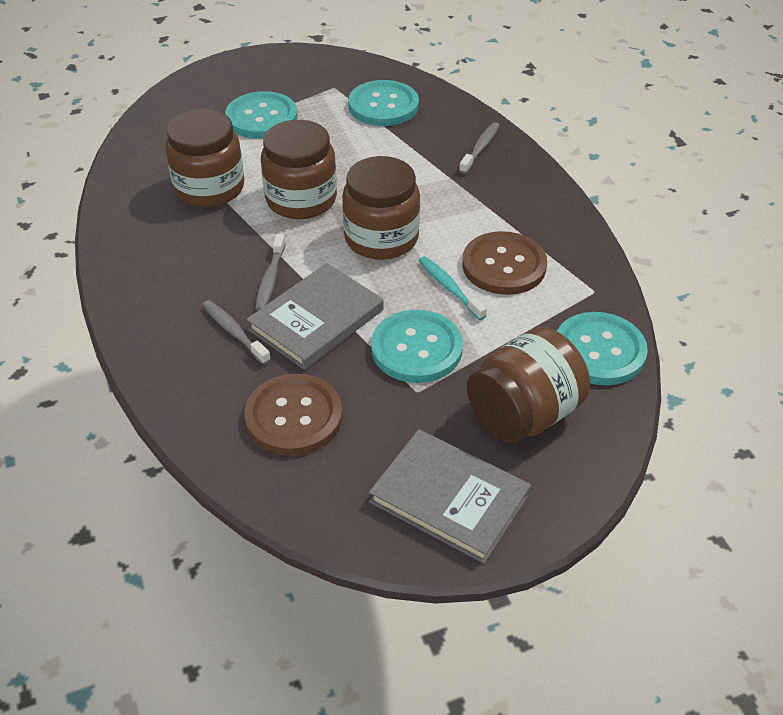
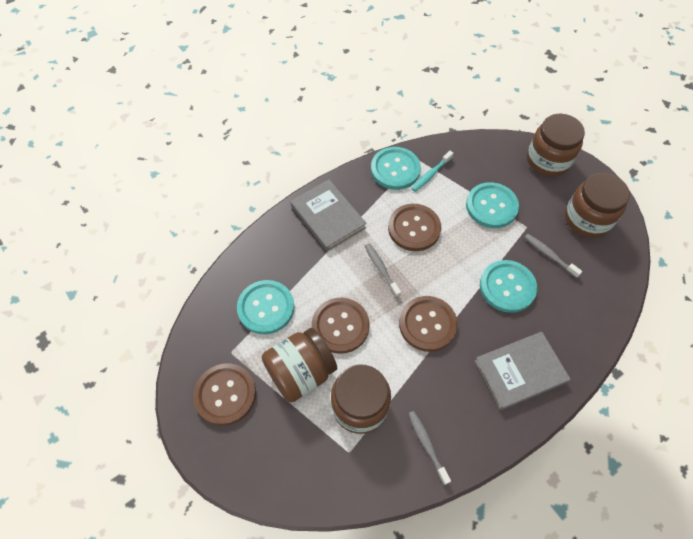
brown button: [244,374,343,456] [462,231,547,295] = 2 -> [193,364,256,426] [312,298,370,354] [388,204,441,251] [399,296,458,352] = 4

